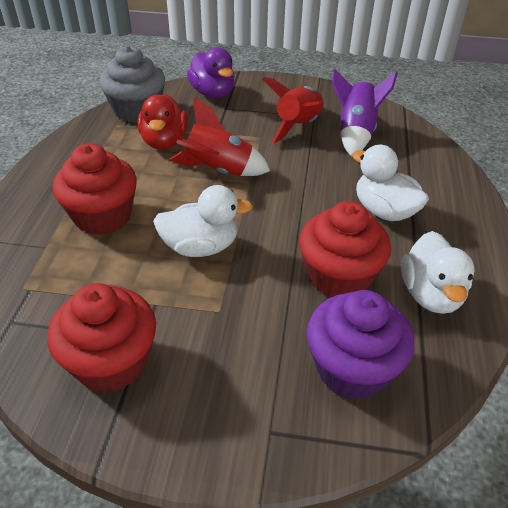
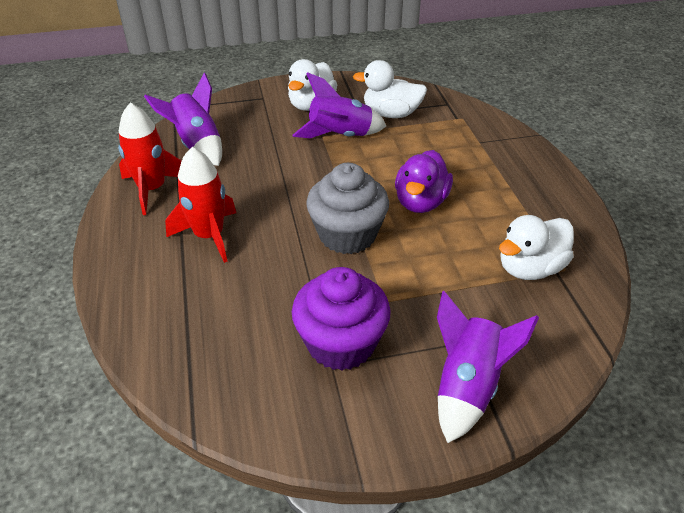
purple rocket: [333,69,398,157] = 1 -> [144,73,222,166] [292,72,386,138] [437,291,539,443] = 3
red cupcake: [47,283,156,393] [53,143,137,235] [299,201,391,297] = 3 -> none = 0
red duck: [138,94,188,150] = 1 -> none = 0

